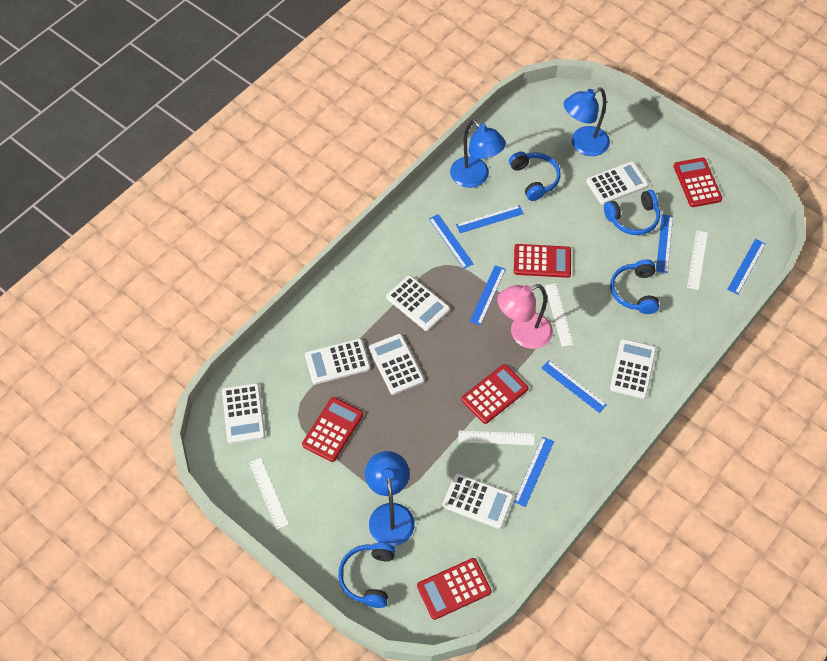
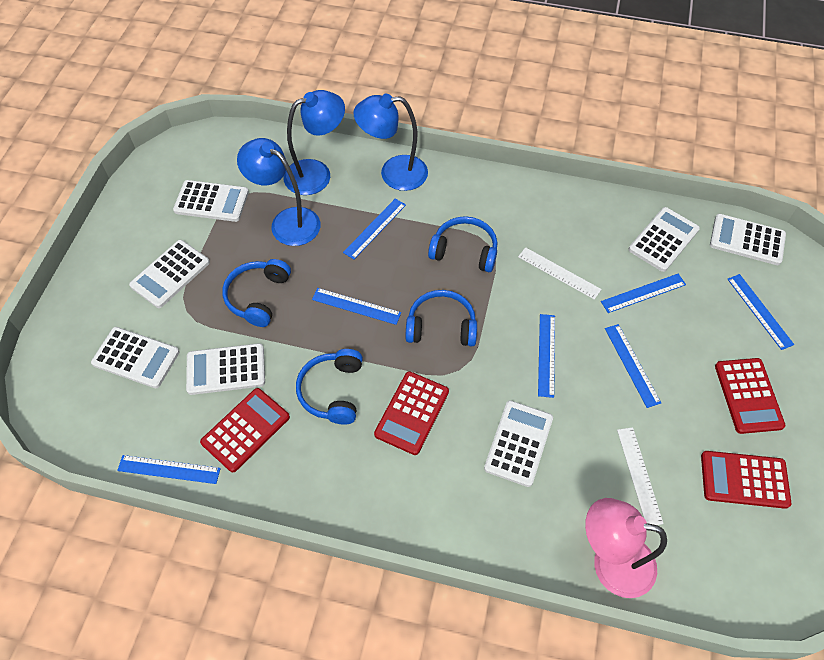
red calculator: [302,397,363,462] [417,558,492,620] [461,364,528,424] [514,244,571,278] [674,157,722,207] = 5 -> [200,388,290,472] [374,371,449,455] [701,451,791,509] [715,358,786,434] = 4
white ruler: [249,458,289,529] [458,430,535,445] [545,284,574,347] [687,231,708,290] = 4 -> [518,247,602,300] [617,427,664,525] = 2

